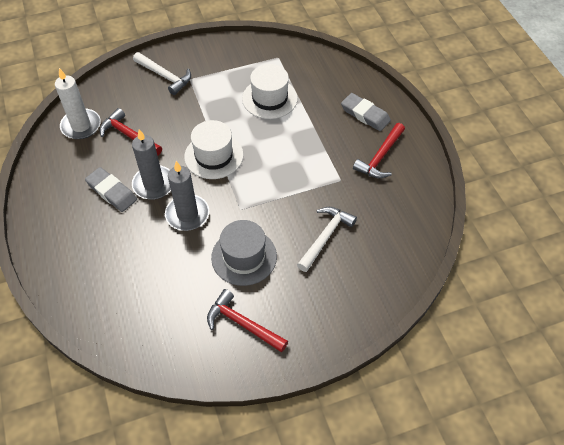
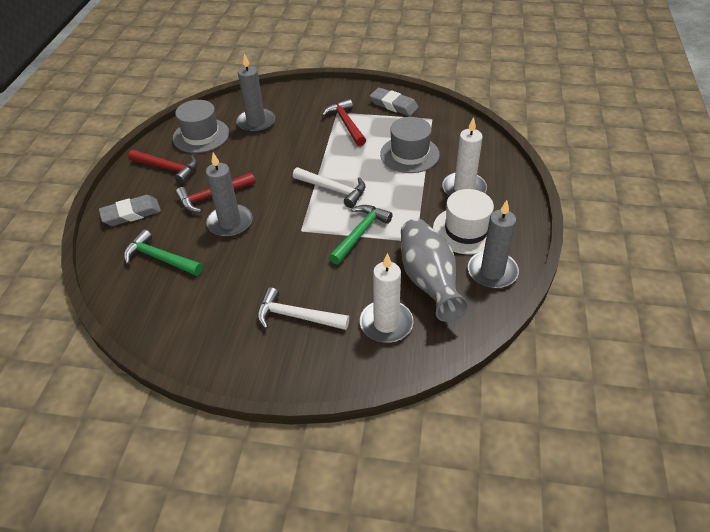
green hammer: none = 0 -> [124,229,203,276] [329,205,393,265] = 2
grey candle: [132,129,171,200] [165,161,209,231] = 2 -> [206,153,253,237] [236,54,275,133] [468,200,519,289] = 3
grey hat: [211,220,277,286] = 1 -> [173,100,229,153] [380,117,440,173] = 2
grey vase: none = 0 -> [401,218,469,322] = 1
white candle: [55,68,101,139] = 1 -> [360,253,413,343] [442,117,487,196] = 2
white hat: [184,120,244,179] [242,64,298,119] = 2 -> [433,189,494,254] = 1

